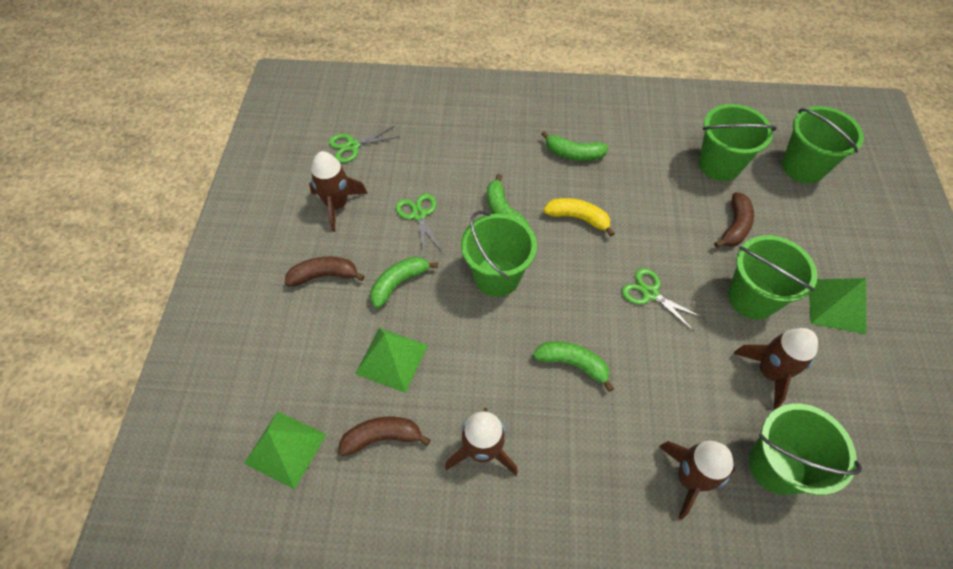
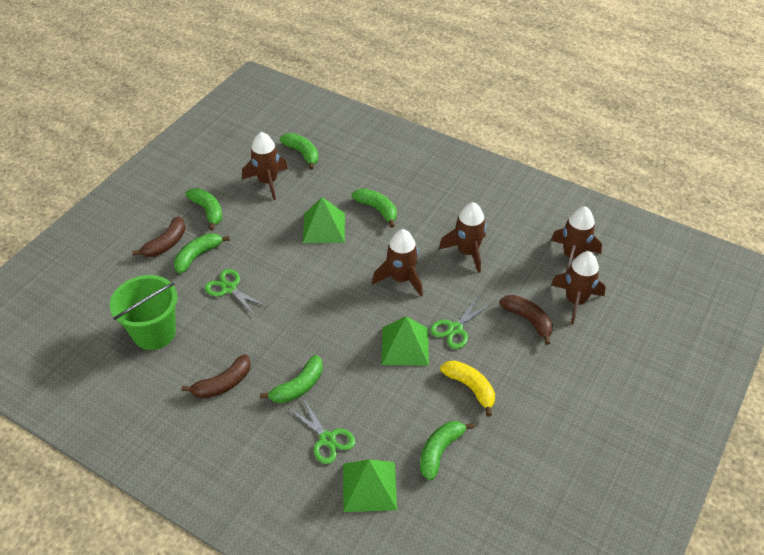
brown rocket: [309,151,368,232] [445,408,518,475] [659,441,735,520] [733,328,818,409] = 4 -> [242,132,288,200] [372,229,423,297] [439,202,486,273] [551,206,602,272] [551,251,606,325] = 5
green banana: [370,257,438,308] [487,174,529,226] [533,341,614,392] [541,131,609,161] = 4 -> [174,233,230,274] [185,188,222,231] [260,355,323,403] [280,133,319,170] [351,188,397,228] [420,421,474,480] = 6
green bucket: [461,210,537,297] [699,104,777,181] [728,235,817,319] [749,404,862,495] [782,106,864,184] = 5 -> [110,275,178,350] = 1

